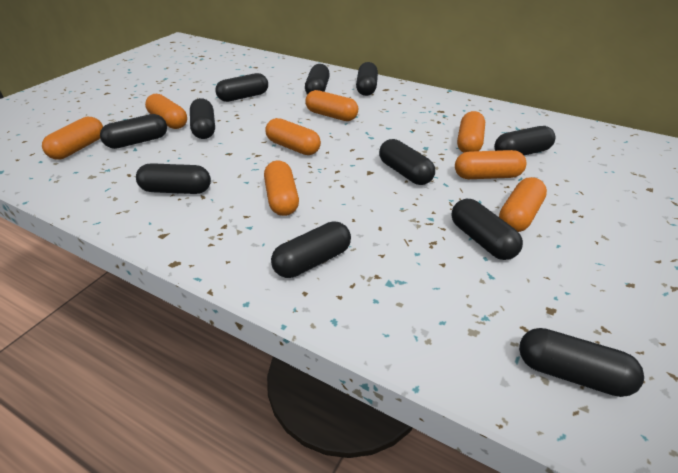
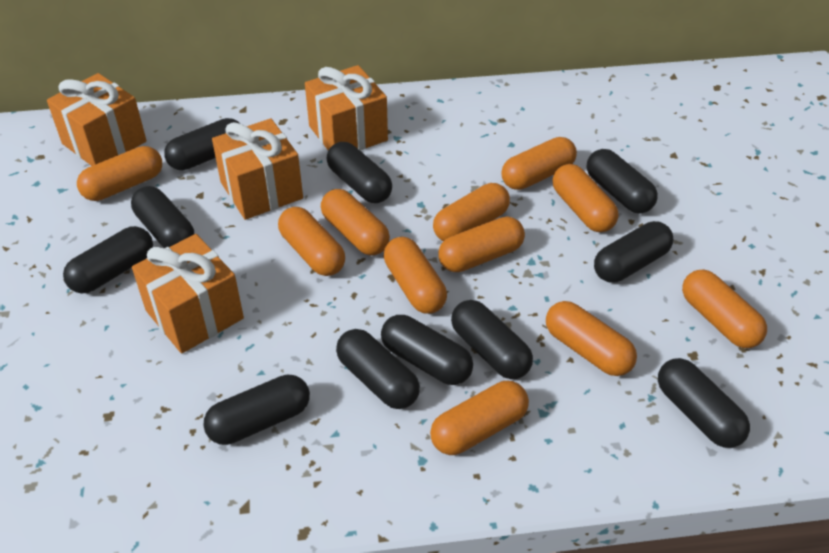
orange capsule: [42,117,103,160] [145,94,187,129] [264,161,299,216] [265,118,321,155] [305,90,358,121] [455,150,527,179] [457,111,485,153] [499,177,547,232] = 8 -> [77,146,162,201] [278,207,345,276] [321,189,390,255] [384,237,447,314] [430,381,529,455] [433,183,510,241] [438,217,525,272] [501,137,577,190] [546,301,637,376] [553,164,619,232] [682,270,767,348] = 11
orange gift: none = 0 -> [47,73,147,166] [132,234,244,354] [212,119,303,220] [305,65,388,151] = 4

